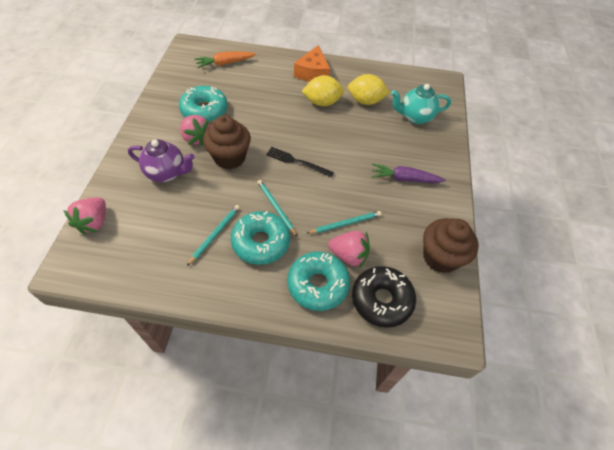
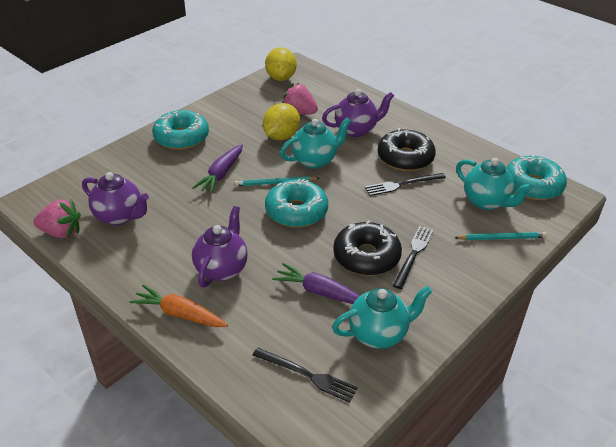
black donut: [352,266,416,328] = 1 -> [333,220,402,276] [378,128,436,171] = 2
black fork: [266,147,334,177] = 1 -> [252,348,358,403] [365,173,446,196] [393,226,434,289] = 3
brown cupcake: [203,115,251,169] [423,218,479,273] = 2 -> none = 0
orange cheese: [294,45,330,82] = 1 -> none = 0
pink strawberry: [64,197,106,235] [180,115,210,146] [328,231,370,268] = 3 -> [33,199,81,238] [282,83,318,115] = 2
purple carrot: [372,164,446,183] = 1 -> [192,144,243,194] [272,263,360,304] = 2
purple teapot: [128,140,195,182] = 1 -> [82,172,149,226] [192,206,248,288] [322,89,394,137] = 3
turquoise pencil: [187,205,240,266] [257,180,297,237] [307,211,381,234] = 3 -> [234,176,320,186] [454,232,547,240] = 2
turquoise teapot: [391,84,451,124] = 1 -> [280,117,351,169] [332,286,432,349] [456,158,533,210] = 3

